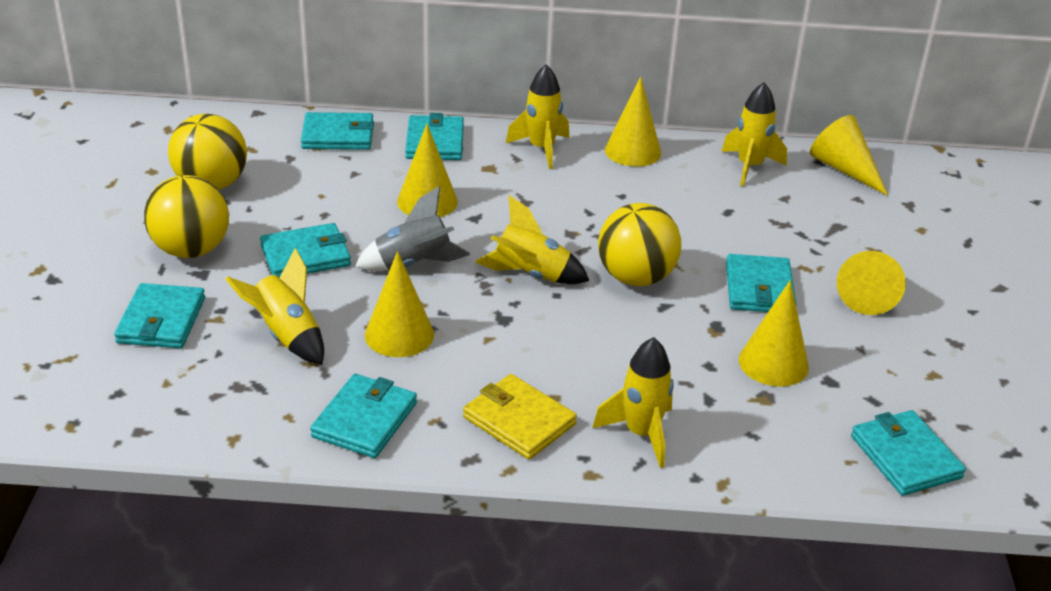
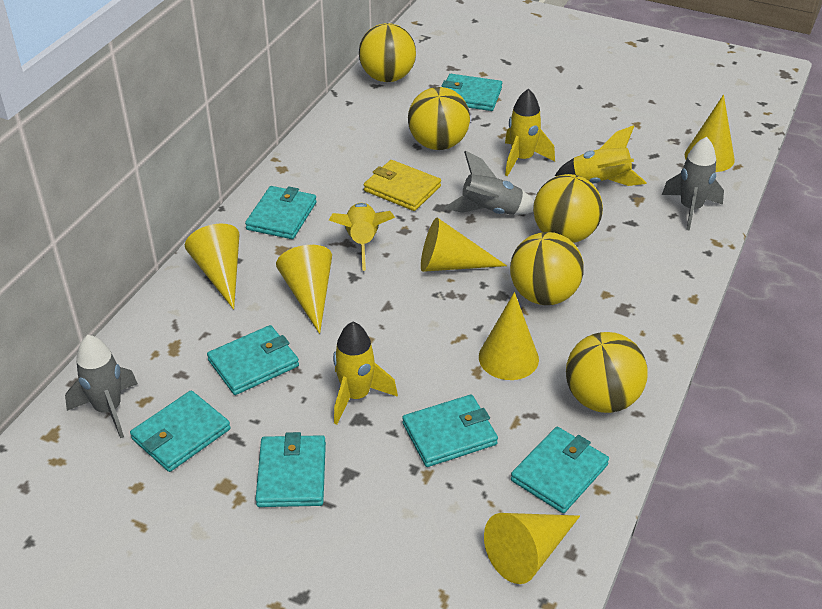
grey rocket: [355,186,470,271] = 1 -> [65,335,138,438] [445,151,534,215] [662,137,724,230] = 3
yellow ball: [144,175,229,258] [168,114,247,190] [598,203,681,286] = 3 -> [359,23,416,82] [408,87,470,150] [510,232,584,305] [533,174,603,243] [566,332,648,413] = 5
yellow rocket: [225,248,324,365] [475,195,589,284] [506,64,569,169] [593,337,674,468] [721,82,787,186] = 5 -> [329,203,395,271] [333,322,398,425] [505,89,555,176] [555,125,647,186] = 4

